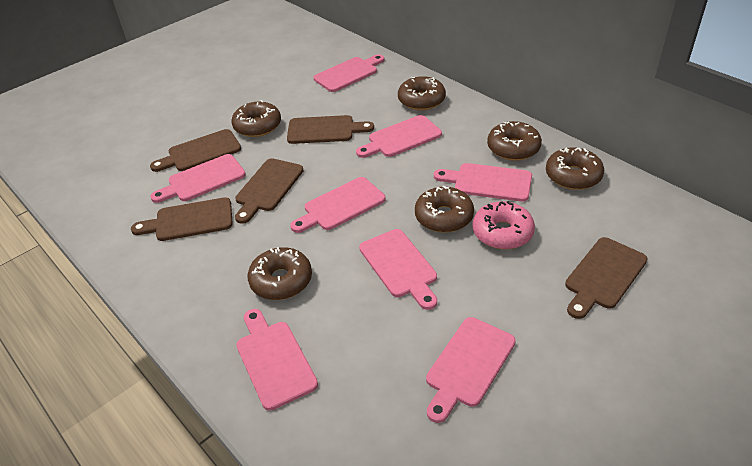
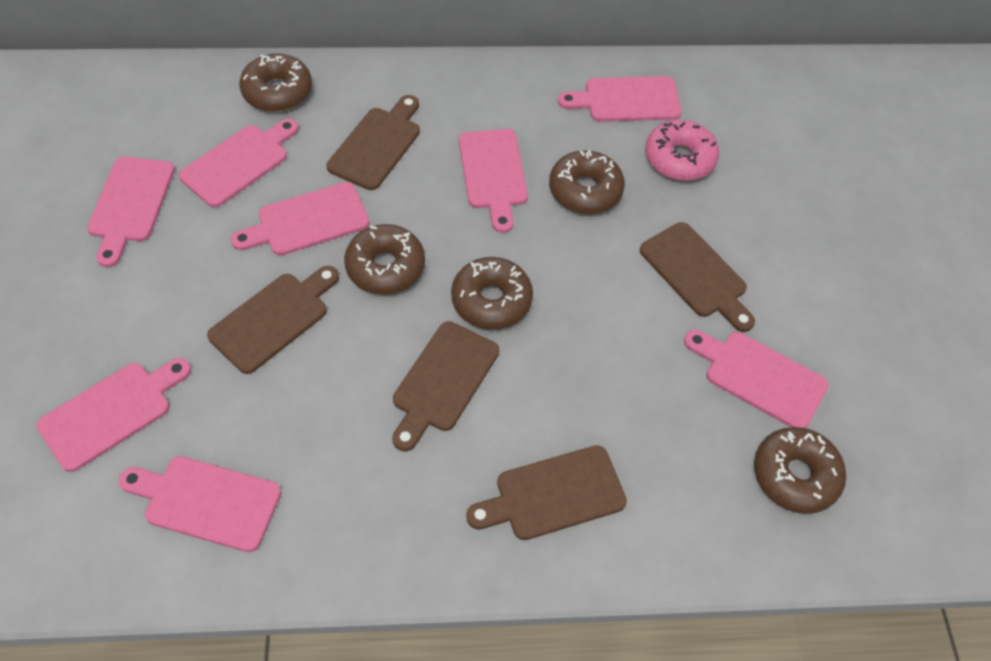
brown donut: [232,100,281,137] [248,247,312,300] [398,76,446,110] [415,186,474,233] [487,121,542,161] [546,147,604,190] = 6 -> [239,54,312,112] [344,224,425,295] [451,257,533,330] [549,150,625,214] [754,427,846,514] = 5

